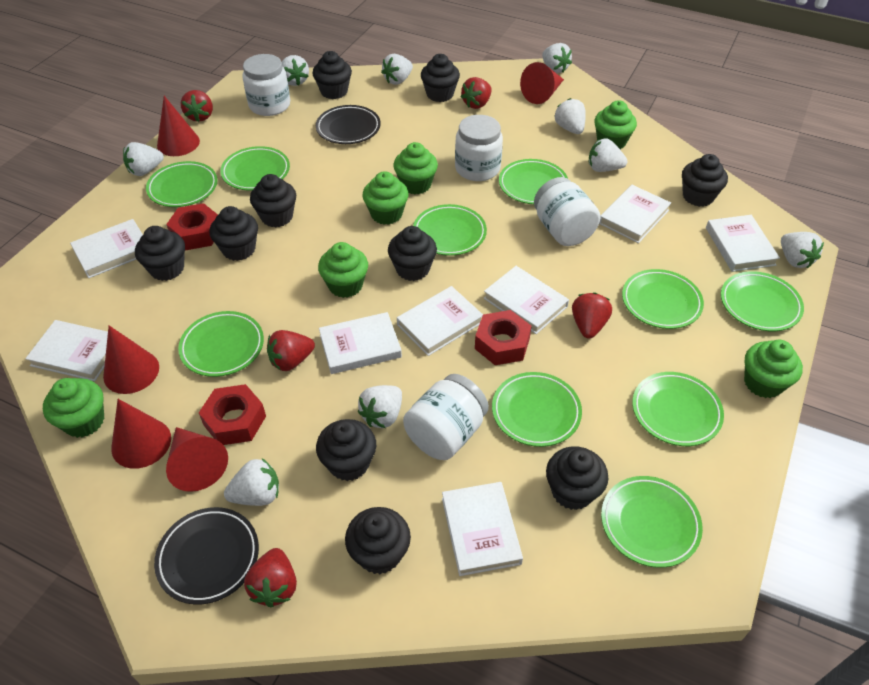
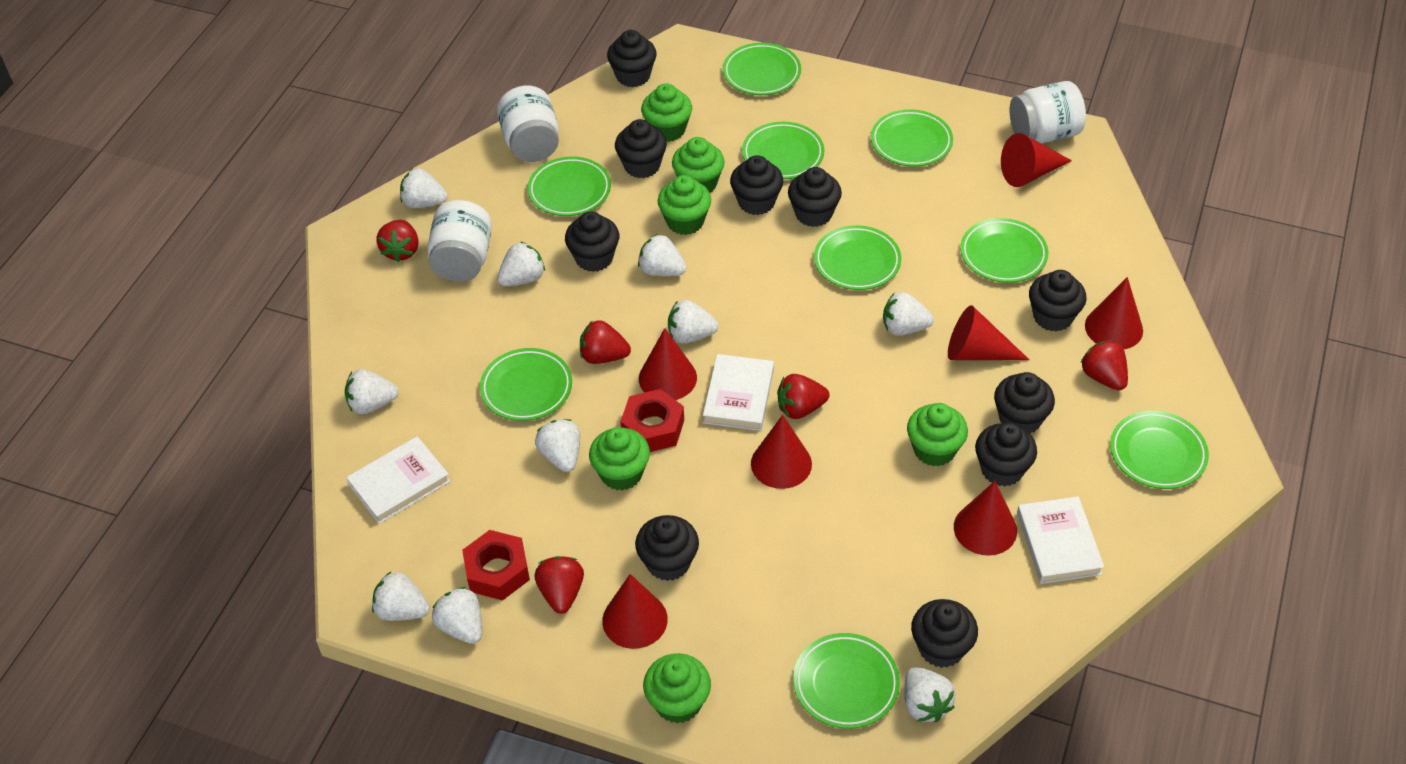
black plate: [154,507,259,605] [316,105,381,144] = 2 -> none = 0
green plate: [146,161,218,207] [178,311,264,377] [220,146,290,191] [413,204,487,256] [492,372,582,447] [499,159,568,204] [601,476,703,568] [622,269,704,329] [632,372,724,446] [721,271,804,331] = 10 -> [480,348,572,421] [527,157,611,216] [723,43,801,95] [742,122,824,179] [793,633,900,729] [814,225,901,290] [871,109,953,167] [960,218,1048,283] [1110,411,1209,489] = 9
red cone: [103,326,159,394] [111,399,171,469] [157,96,200,156] [166,427,228,492] [520,62,564,104] = 5 -> [602,574,668,649] [639,328,697,400] [751,415,812,489] [948,305,1029,360] [954,481,1017,556] [1001,133,1072,187] [1085,277,1143,349] = 7
red nut: [166,203,218,250] [199,384,266,445] [475,310,532,365] = 3 -> [462,530,530,600] [620,389,684,452] = 2
white book: [25,320,108,381] [70,219,143,278] [319,312,402,374] [397,286,483,356] [442,482,523,576] [483,266,569,334] [599,185,671,243] [706,215,780,272] = 8 -> [346,436,450,524] [703,354,774,431] [1017,496,1104,584] = 3
white jar: [242,54,290,116] [403,374,489,460] [455,115,503,181] [534,177,600,246] = 4 -> [427,200,492,282] [497,86,559,162] [1010,81,1086,144] = 3
white strawberry: [123,142,164,176] [224,459,279,506] [282,55,309,86] [358,385,402,428] [381,54,413,85] [542,43,572,73] [554,98,586,134] [589,138,627,172] [781,232,824,268] = 9 -> [345,369,399,414] [372,572,430,621] [400,168,448,208] [432,587,482,644] [497,242,545,286] [535,419,580,472] [638,234,686,276] [668,300,719,344] [883,292,934,336] [904,667,956,722] = 10

